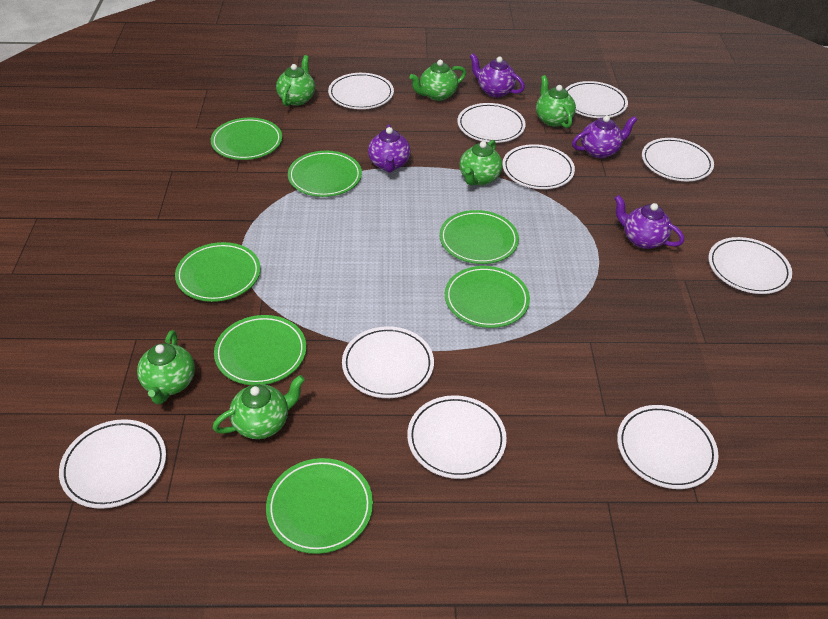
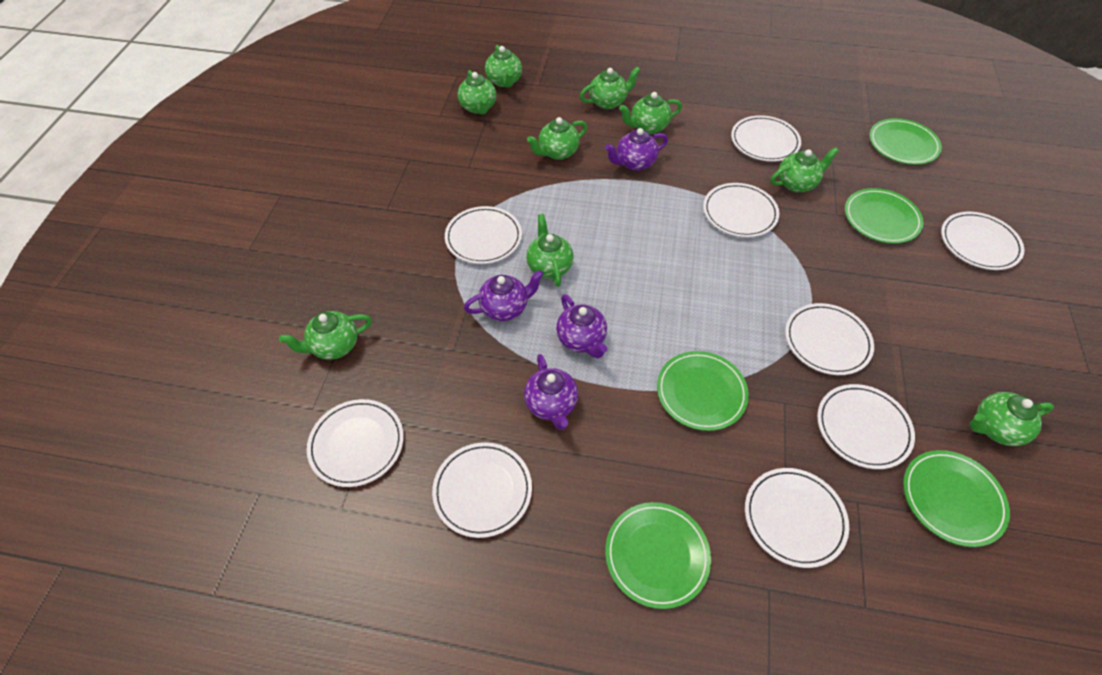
green plate: [175,242,261,302] [211,118,282,160] [214,315,306,385] [266,458,373,554] [288,151,362,197] [439,210,519,264] [445,266,530,328] = 7 -> [605,502,711,609] [657,351,749,431] [845,188,924,244] [869,118,942,165] [903,450,1010,547] = 5
green teapot: [137,330,195,404] [213,375,305,439] [276,55,315,107] [409,60,466,101] [459,140,503,185] [536,75,576,128] = 6 -> [279,311,372,360] [457,70,496,115] [485,45,522,88] [526,214,574,287] [527,117,587,160] [580,67,640,109] [619,92,682,134] [771,147,839,192] [970,392,1054,446] = 9
white plate: [59,419,166,509] [328,73,394,109] [342,326,434,398] [407,395,507,479] [457,103,526,143] [503,144,575,189] [565,81,628,118] [617,405,719,489] [642,138,714,181] [708,237,792,294] = 10 -> [307,399,404,487] [432,442,532,538] [445,206,522,264] [703,183,779,237] [731,115,801,162] [745,468,849,568] [785,303,874,375] [817,384,915,469] [941,212,1024,270] = 9

